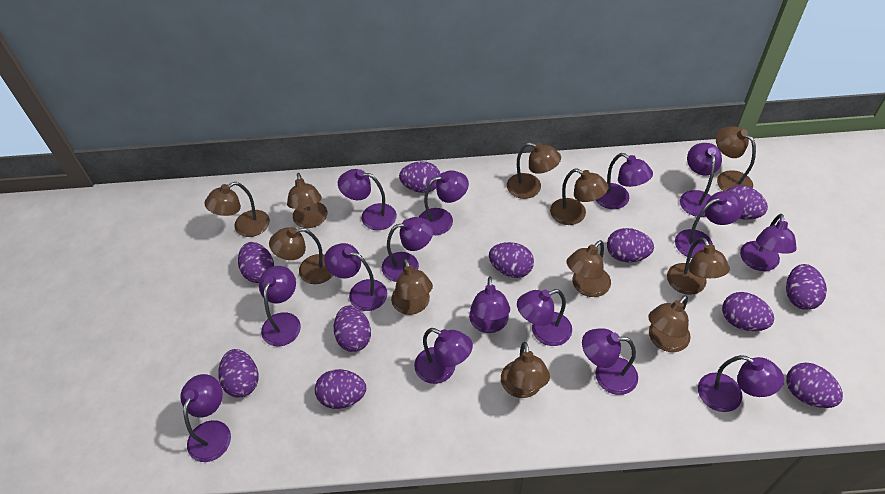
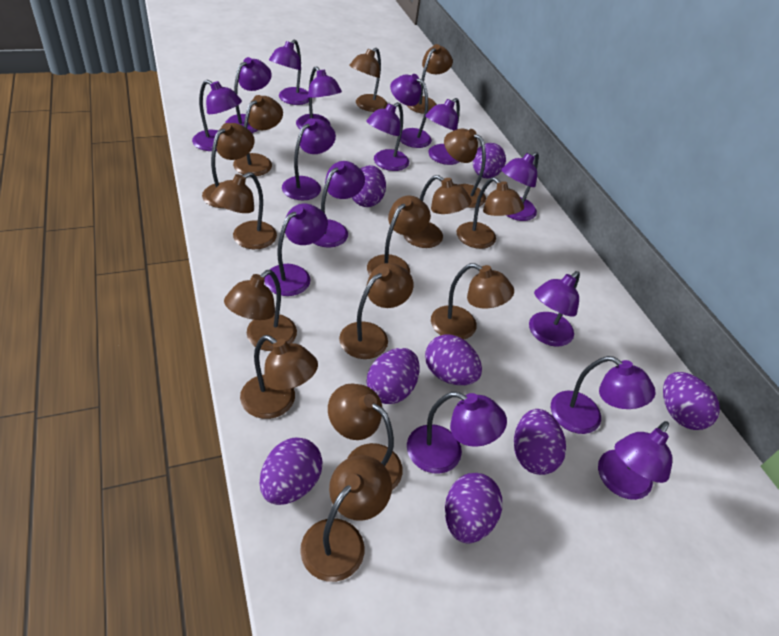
brown lamp: [204,182,270,237] [269,227,333,284] [287,173,327,228] [391,258,433,315] [501,342,550,398] [507,142,561,199] [550,169,609,225] [567,240,611,297] [648,295,691,352] [667,237,730,295] [716,126,756,191] = 11 -> [202,123,255,208] [211,172,277,249] [224,270,297,351] [233,95,283,176] [240,335,318,419] [300,455,392,582] [328,384,403,490] [339,263,414,359] [349,48,388,112] [367,196,431,275] [403,175,472,248] [407,44,453,114] [431,263,514,340] [444,128,486,208] [457,177,524,249] = 15
purple egg: [219,349,258,397] [238,242,274,283] [315,369,366,409] [334,306,371,352] [399,161,440,193] [489,242,534,278] [607,228,654,262] [722,292,774,331] [726,185,768,219] [786,264,827,310] [786,363,843,408] = 11 -> [260,438,323,505] [352,165,386,207] [367,348,420,404] [425,334,482,385] [445,473,502,543] [473,143,506,179] [514,409,566,475] [663,372,720,430] = 8

